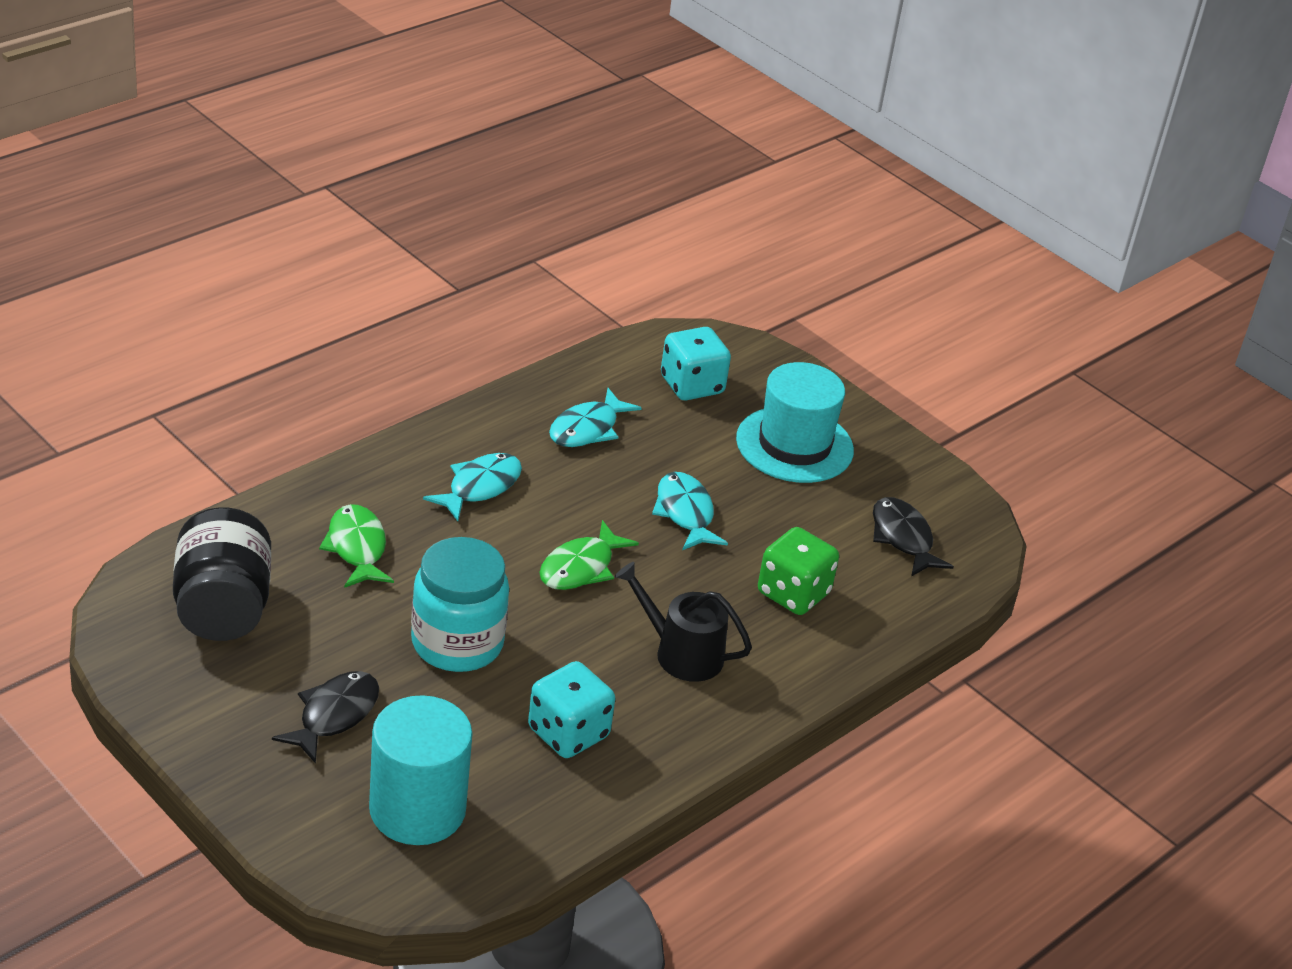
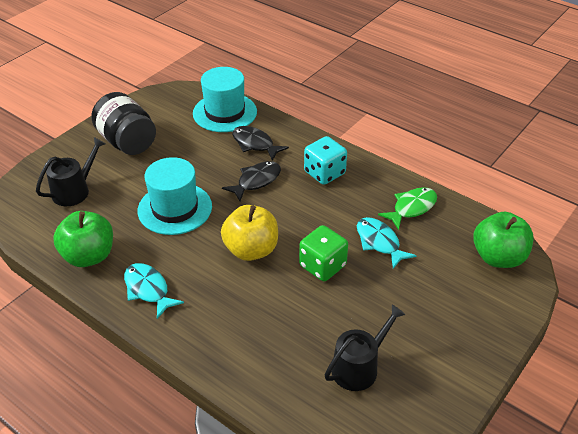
black watering can: [615,562,752,682] = 1 -> [36,137,105,206] [325,305,406,391] = 2
green apple: none = 0 -> [53,211,113,267] [473,212,533,268] = 2
green fish: [319,504,394,588] [539,520,639,590] = 2 -> [378,187,437,230] = 1
turquoise cylinder: [369,695,473,845] = 1 -> none = 0
turquoise dice: [528,661,615,758] [661,327,731,400] = 2 -> [304,136,347,185] = 1
turquoise fish: [423,453,522,521] [549,388,641,447] [652,472,728,550] = 3 -> [124,263,184,319] [357,217,417,269] = 2
turquoise hat: [736,362,854,483] = 1 -> [137,157,212,235] [193,67,257,132] = 2
turquoise jar: [411,537,509,672] = 1 -> none = 0
yellow apple: none = 0 -> [221,205,278,261] = 1

